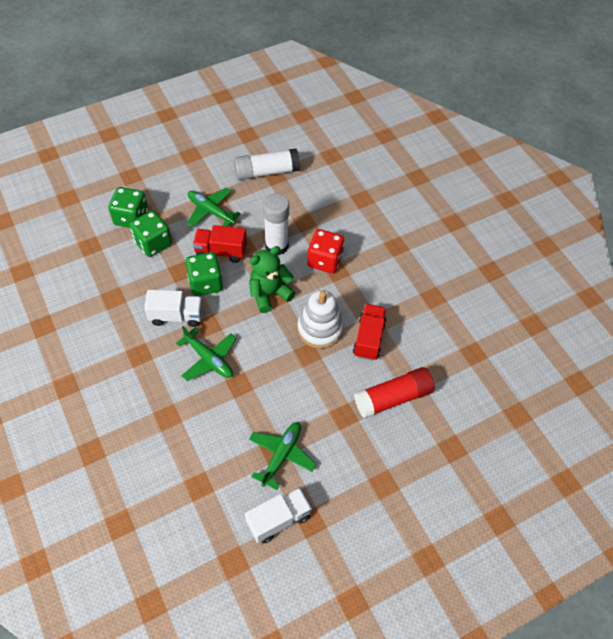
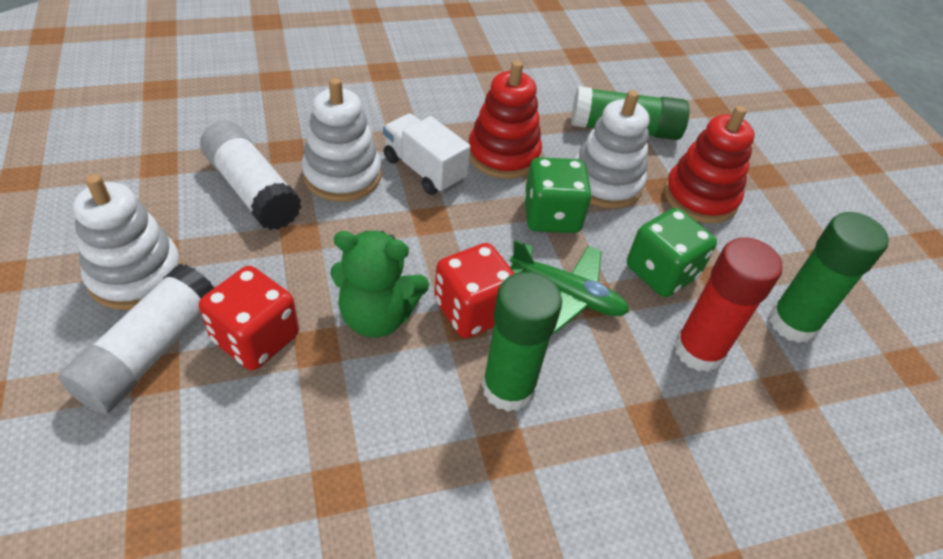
green dice: [108,187,148,228] [129,211,172,257] [185,252,223,296] = 3 -> [524,157,592,233] [627,208,717,297] = 2
green glue stick: none = 0 -> [482,272,562,412] [571,86,689,140] [769,212,889,343] = 3
green plane: [176,326,236,381] [187,188,241,227] [249,422,316,490] = 3 -> [510,239,629,334] = 1
red dice: [307,229,344,273] = 1 -> [199,266,299,370] [434,243,515,338] = 2
red stacking toy: none = 0 -> [469,60,542,179] [664,106,755,223] = 2
red truck: [193,225,247,263] [353,304,386,361] = 2 -> none = 0
white stacking toy: [297,290,344,349] = 1 -> [73,174,183,310] [302,78,381,202] [574,90,649,209] = 3
white truck: [144,290,203,327] [245,487,312,544] = 2 -> [383,114,471,195] = 1

